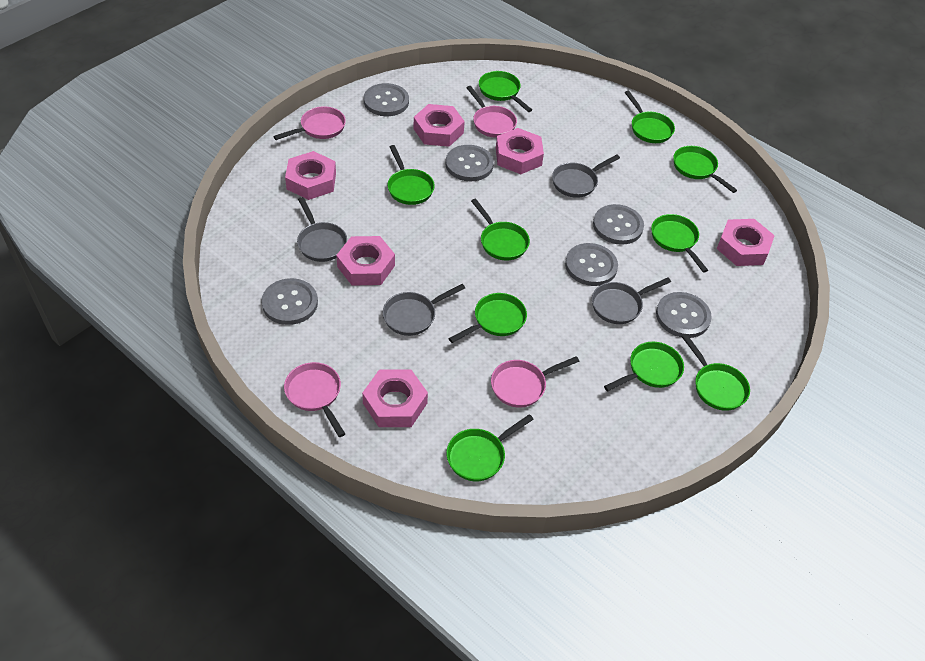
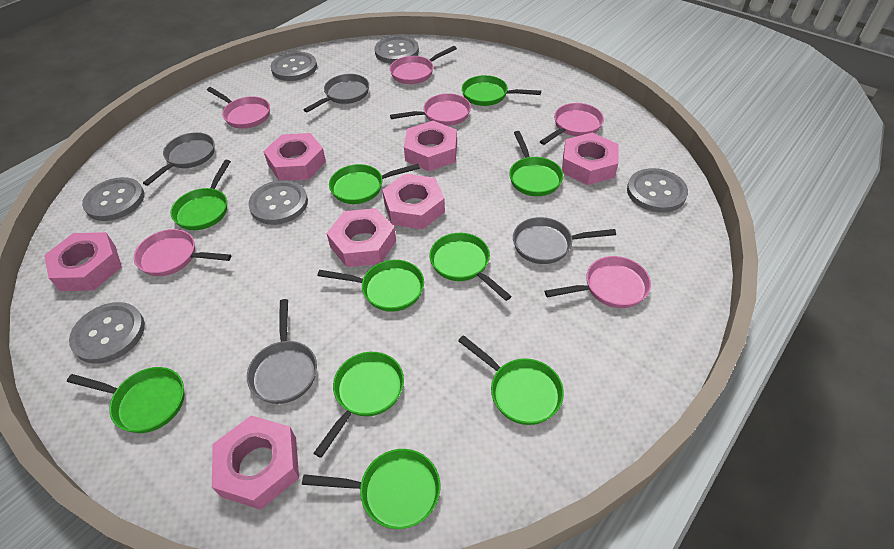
pink nut: [285,151,336,200] [336,236,395,286] [362,370,428,427] [414,104,465,147] [496,128,544,174] [717,219,775,266] = 6 -> [44,232,122,291] [212,416,299,510] [263,133,326,181] [327,208,396,267] [382,174,445,229] [404,121,457,171] [562,133,618,185] = 7
pink pan: [273,106,346,140] [284,362,345,437] [467,86,517,138] [491,356,580,408] = 4 -> [134,229,231,276] [207,87,270,129] [390,46,457,84] [390,93,471,126] [540,103,604,145] [545,256,651,308] = 6

